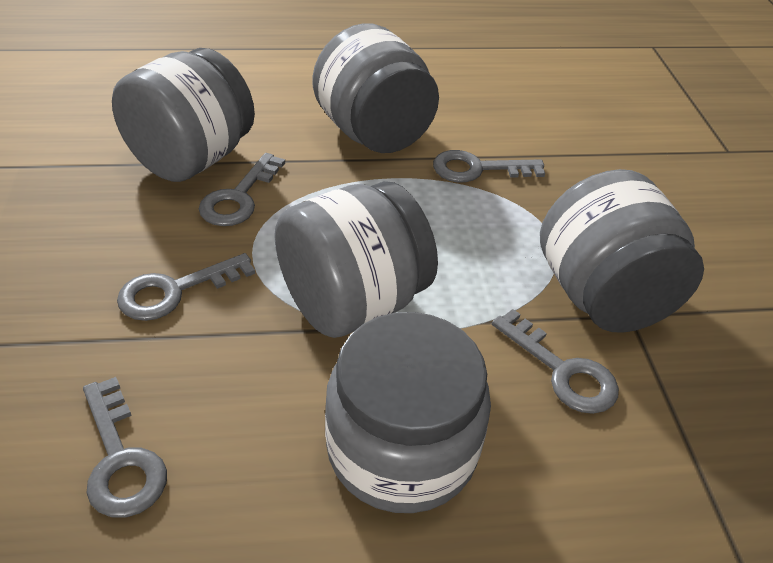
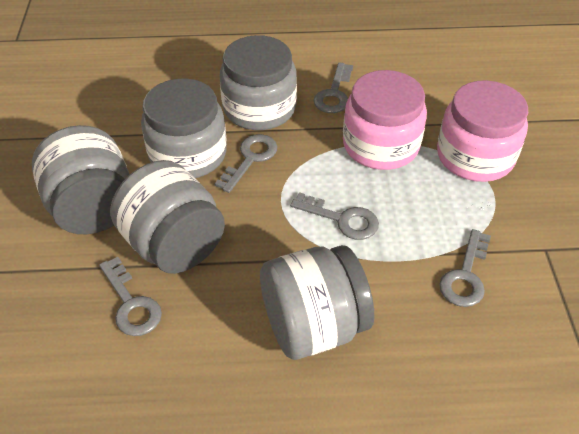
pink jar: none = 0 -> [343,70,427,170] [437,80,528,182] = 2

